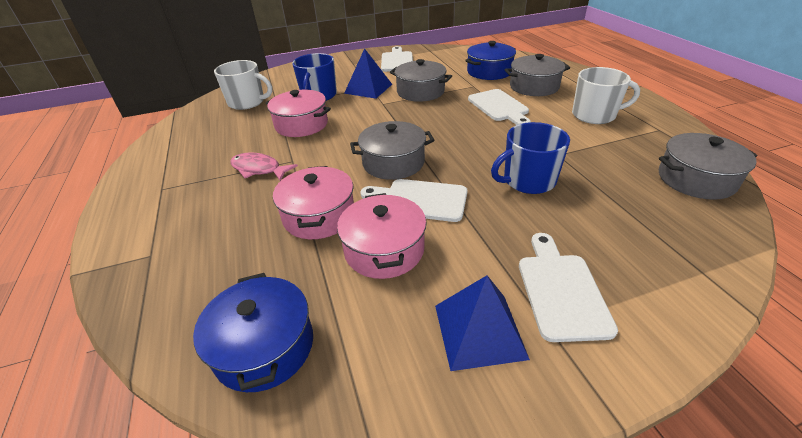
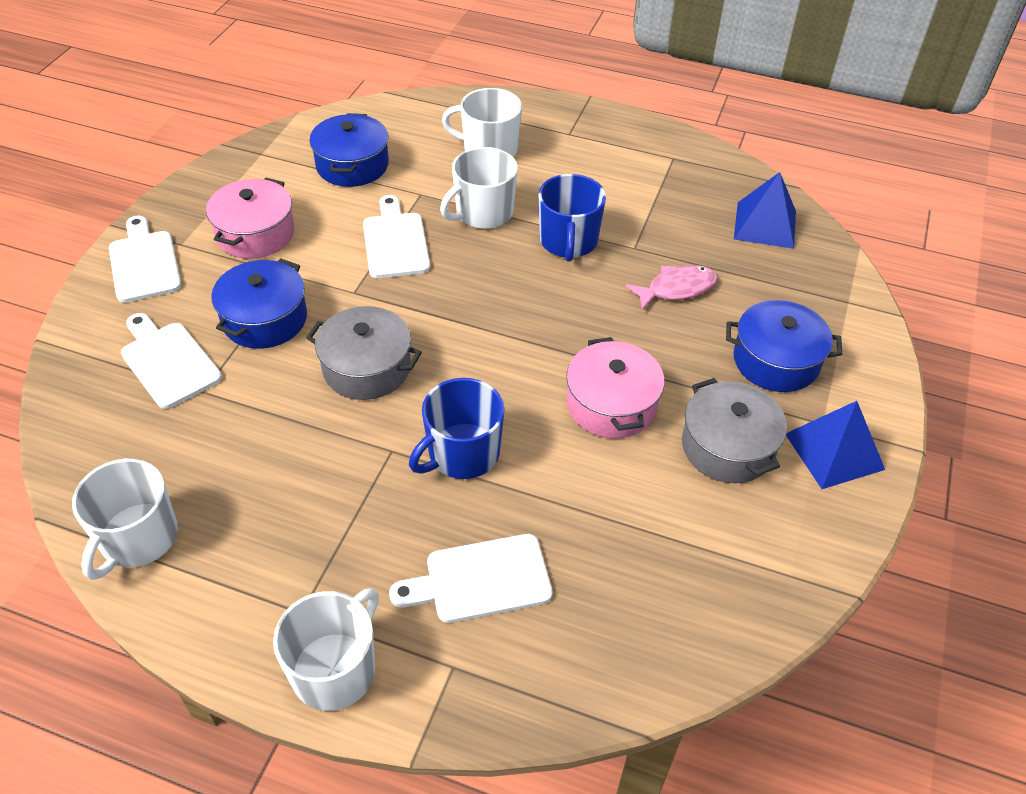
blue pot: [193,273,313,392] [465,41,516,80] = 2 -> [211,258,307,349] [309,113,389,187] [726,300,842,392] = 3
grey pot: [350,121,434,180] [390,59,452,102] [505,54,570,96] [659,133,757,200] = 4 -> [306,306,422,400] [682,378,787,483] = 2
pink pot: [266,90,331,137] [273,166,354,239] [337,193,427,279] = 3 -> [206,177,294,259] [566,337,665,439] = 2
white mug: [214,60,272,110] [572,67,640,124] = 2 -> [72,459,178,580] [273,588,379,711] [440,147,518,229] [442,88,522,157] = 4

